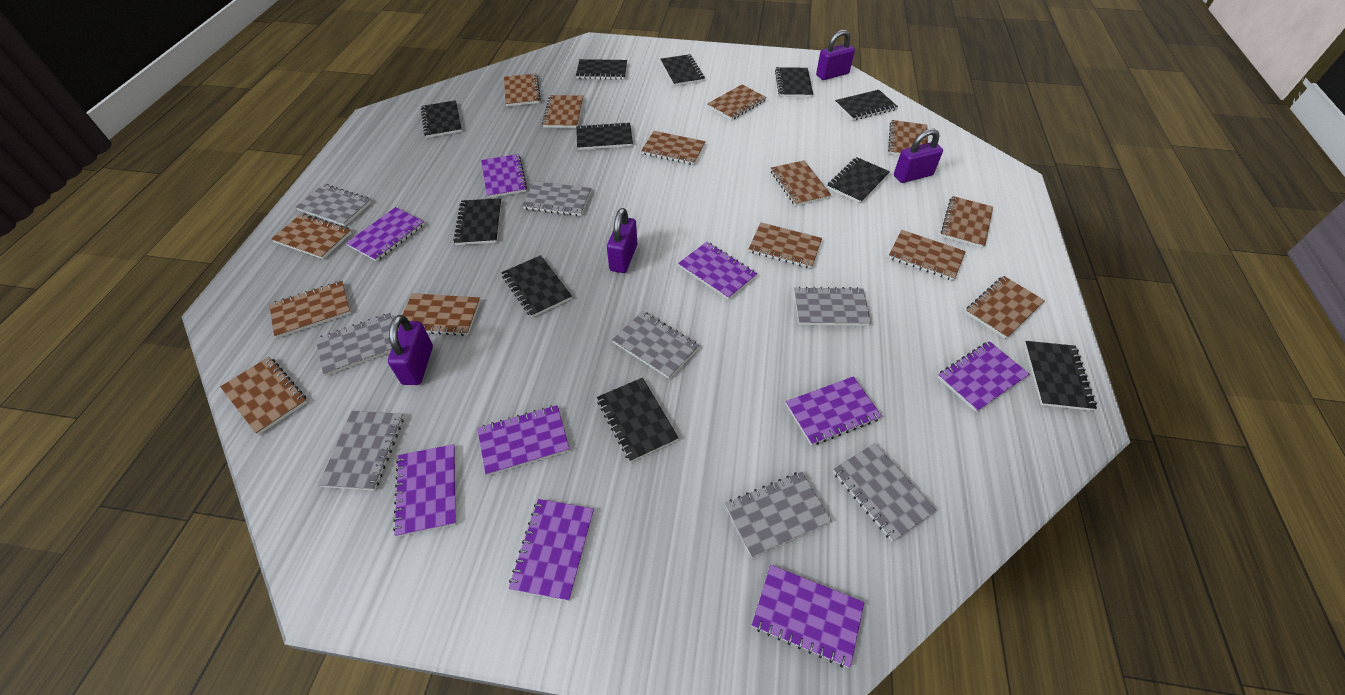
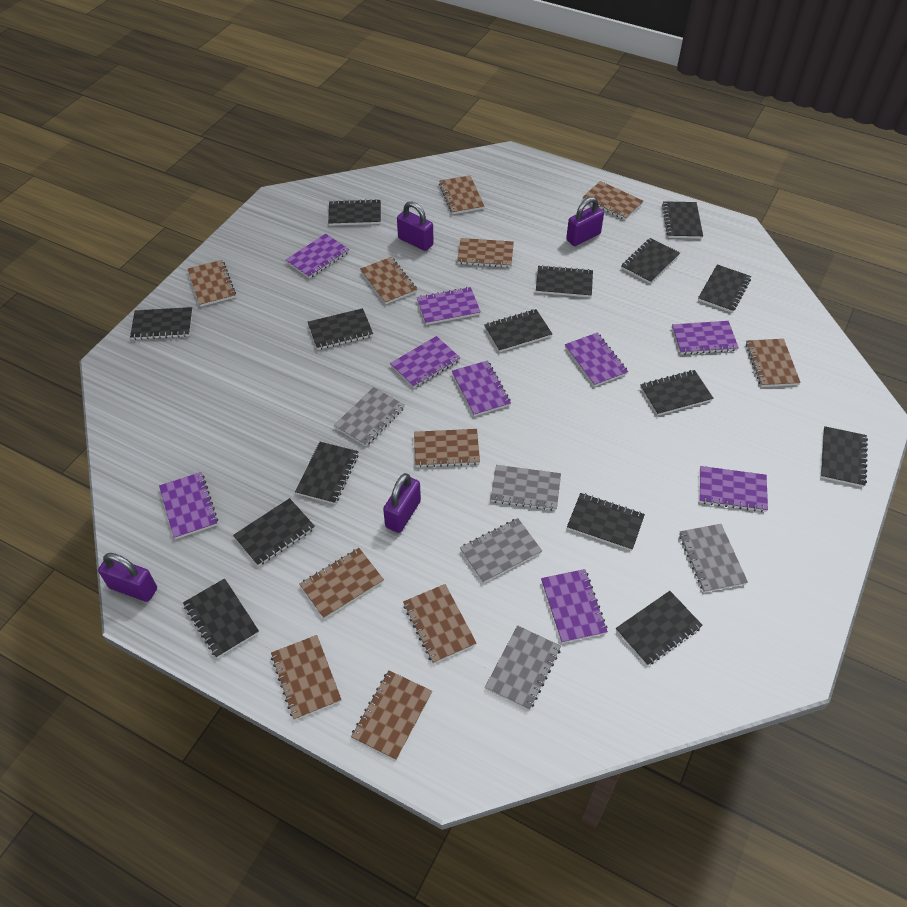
black notebook: [421,100,462,138] [453,198,502,245] [501,255,572,317] [576,59,627,80] [576,122,633,150] [597,378,679,462] [661,54,705,86] [775,67,813,97] [827,157,890,204] [835,90,898,121] [1024,341,1097,411] = 11 -> [130,307,193,340] [183,578,259,658] [233,498,315,566] [295,442,359,504] [308,308,373,350] [328,199,381,226] [484,309,552,352] [536,265,593,297] [567,493,645,551] [616,591,703,666] [621,238,680,284] [640,370,713,416] [662,201,703,239] [698,264,751,313] [821,426,868,487] = 15
brown notebook: [220,357,308,435] [269,281,351,338] [271,214,351,259] [398,293,480,336] [504,74,541,106] [542,95,583,128] [641,131,706,165] [707,85,767,120] [749,222,822,268] [771,160,831,206] [888,120,928,156] [888,230,966,281] [941,196,993,248] [965,276,1045,339] = 14 -> [188,260,236,307] [271,635,342,720] [300,548,384,619] [351,670,432,760] [360,257,417,304] [403,584,476,664] [414,429,480,468] [439,175,485,214] [457,238,514,268] [582,181,643,220] [746,339,801,387] = 11
grey notebook: [295,184,372,226] [315,313,392,376] [318,411,404,491] [522,181,592,216] [612,311,699,379] [725,472,832,558] [794,287,871,326] [833,443,937,542] = 8 -> [334,387,405,446] [460,518,542,583] [485,625,561,710] [490,465,561,511] [679,524,748,593] = 5

